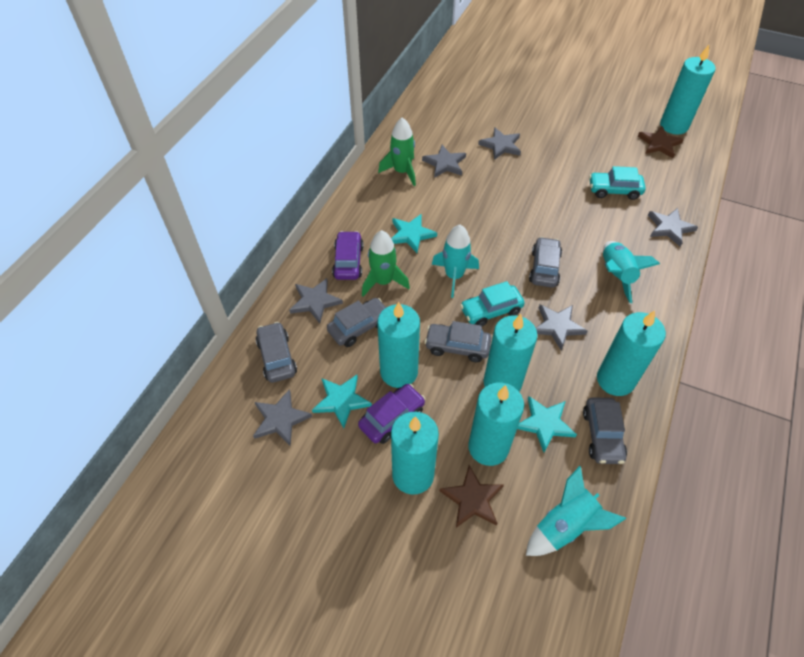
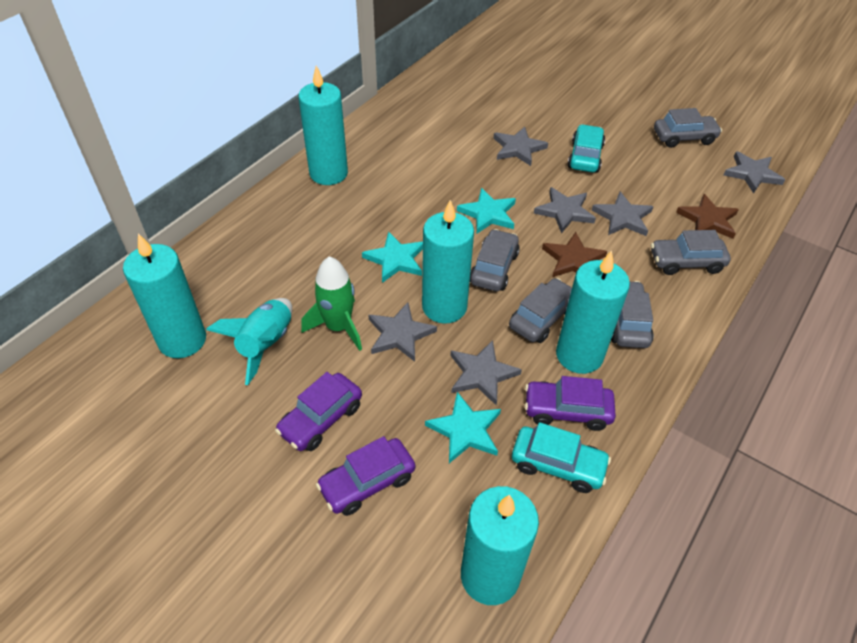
green rocket: [362,230,410,297] [378,117,416,186] = 2 -> [301,256,362,351] = 1
purple car: [332,231,364,280] [358,384,426,444] = 2 -> [275,372,362,451] [316,436,415,516] [525,376,616,431] = 3
turquoise candle: [377,302,420,388] [391,412,439,495] [468,383,524,466] [484,314,538,392] [597,310,666,396] [660,45,716,135] = 6 -> [123,233,206,358] [298,65,348,185] [422,200,474,324] [461,486,539,605] [556,250,630,374] = 5
turquoise rocket: [432,225,479,298] [526,466,626,556] [603,241,660,303] = 3 -> [206,298,292,385] = 1

